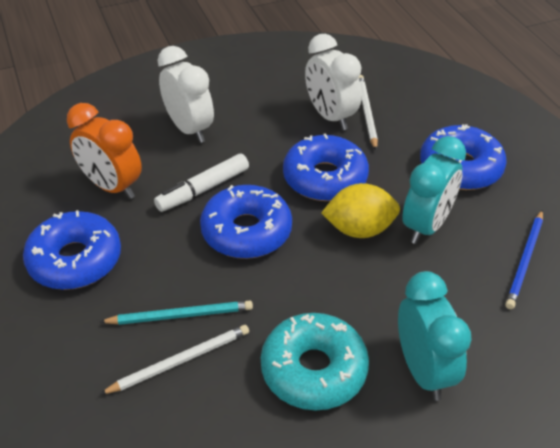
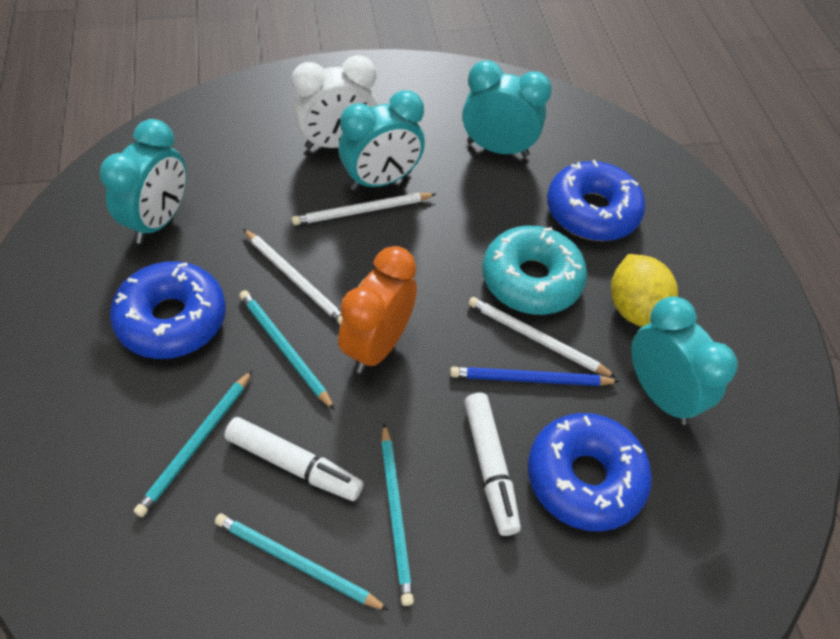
blue donut: [23,210,121,290] [200,185,292,259] [283,133,369,201] [420,124,507,190] = 4 -> [110,261,226,359] [528,413,652,531] [547,160,645,241] = 3
turquoise clock: [398,271,472,401] [402,136,466,244] = 2 -> [100,119,187,244] [339,90,425,191] [462,60,552,157] [631,296,738,425] = 4
turquoise pencil: [100,300,253,325] = 1 -> [134,370,252,517] [215,513,389,611] [239,290,335,410] [381,423,414,606] = 4
white clock: [158,46,214,143] [305,34,362,130] = 2 -> [292,55,377,149] = 1
white marker: [154,154,249,212] = 1 -> [224,417,363,501] [464,393,521,536] = 2
white pencil: [100,325,249,395] [359,75,378,150] = 2 -> [243,229,342,325] [292,193,436,225] [468,297,617,378] = 3

